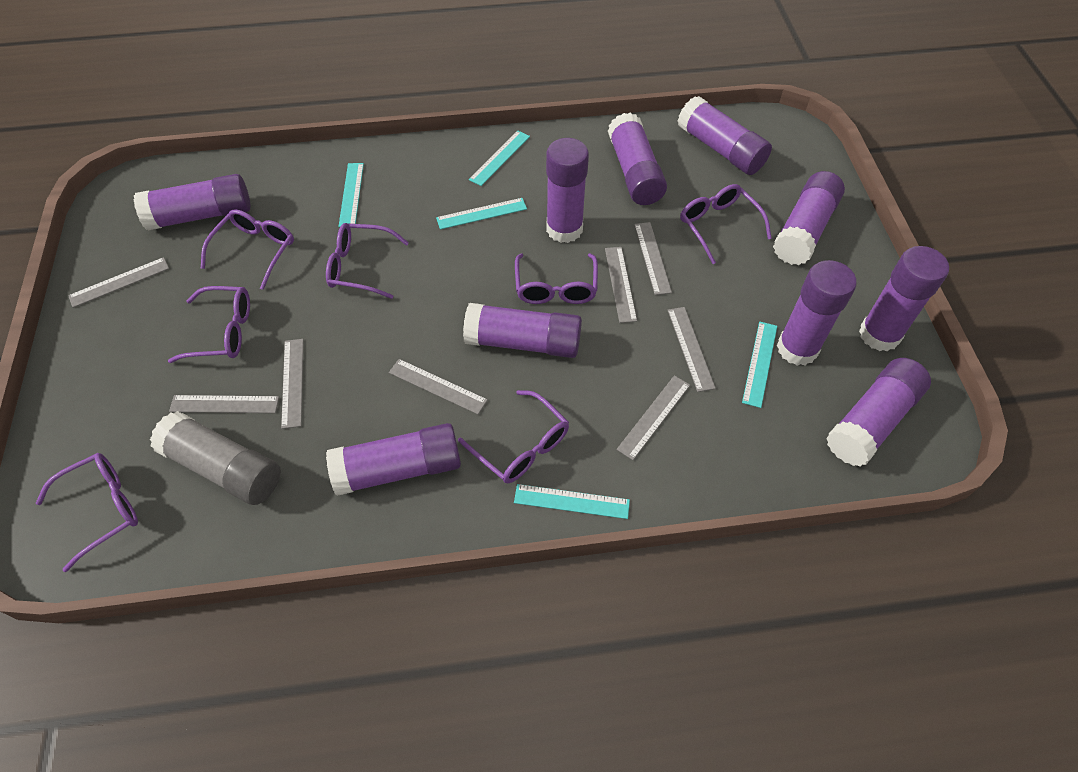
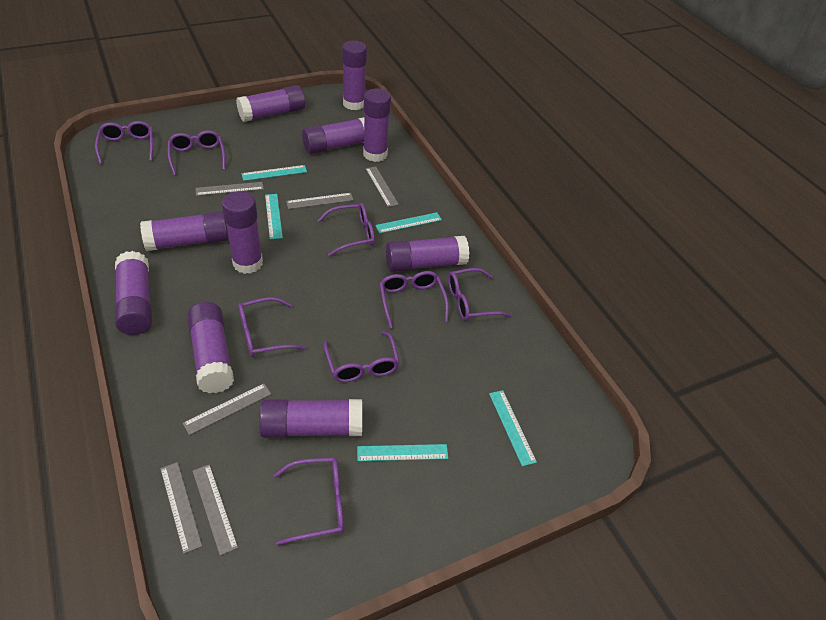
grey glue stick: [150,411,281,505] = 1 -> none = 0
grey ruler: [68,257,169,308] [169,395,279,413] [281,339,303,429] [389,359,488,414] [605,247,637,323] [616,375,690,460] [634,222,672,295] [668,307,716,392] = 8 -> [160,462,202,554] [183,384,271,435] [193,464,238,556] [196,182,264,196] [286,193,353,209] [366,167,399,207] = 6
purple glasses: [36,453,138,572] [168,286,250,363] [201,209,294,290] [326,223,409,299] [458,390,569,483] [515,253,598,304] [680,184,772,264] = 7 -> [95,121,153,164] [168,130,225,175] [238,297,306,357] [274,457,344,545] [317,203,375,256] [324,331,400,382] [380,271,449,328] [448,268,512,321] = 8

